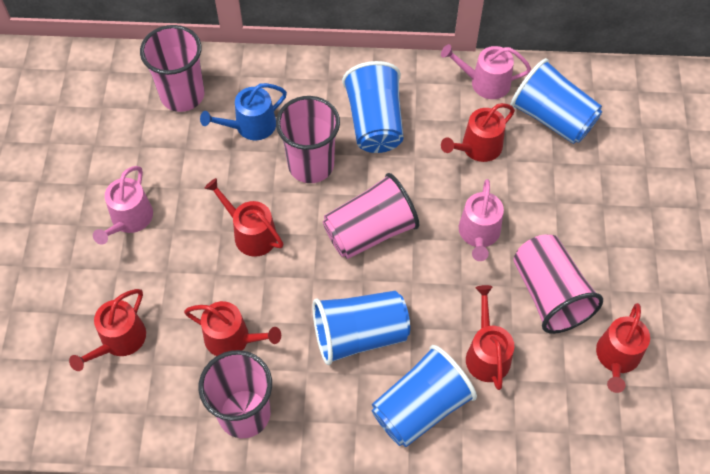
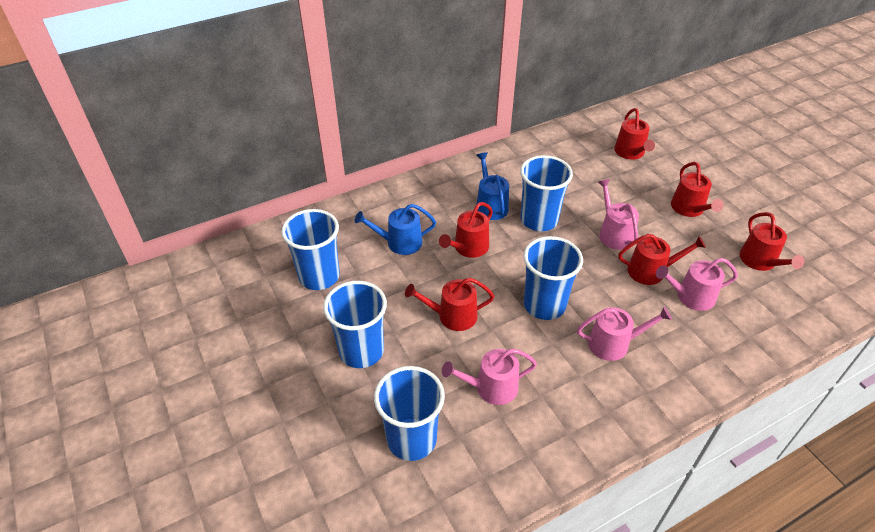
blue cup: [313,291,410,365] [342,61,404,153] [372,345,477,447] [510,58,602,144] = 4 -> [281,209,340,290] [323,281,387,368] [374,366,445,461] [520,155,573,231] [523,236,583,320] = 5
blue watering can: [200,83,287,140] = 1 -> [355,204,436,255] [476,152,509,220] = 2
pink cup: [140,25,204,112] [198,350,272,438] [276,96,340,183] [323,173,419,259] [513,234,603,334] = 5 -> none = 0
pink watering can: [93,166,153,245] [441,44,531,99] [459,179,504,261] = 3 -> [442,349,537,405] [577,306,672,361] [598,179,639,250] [656,258,738,311] = 4

